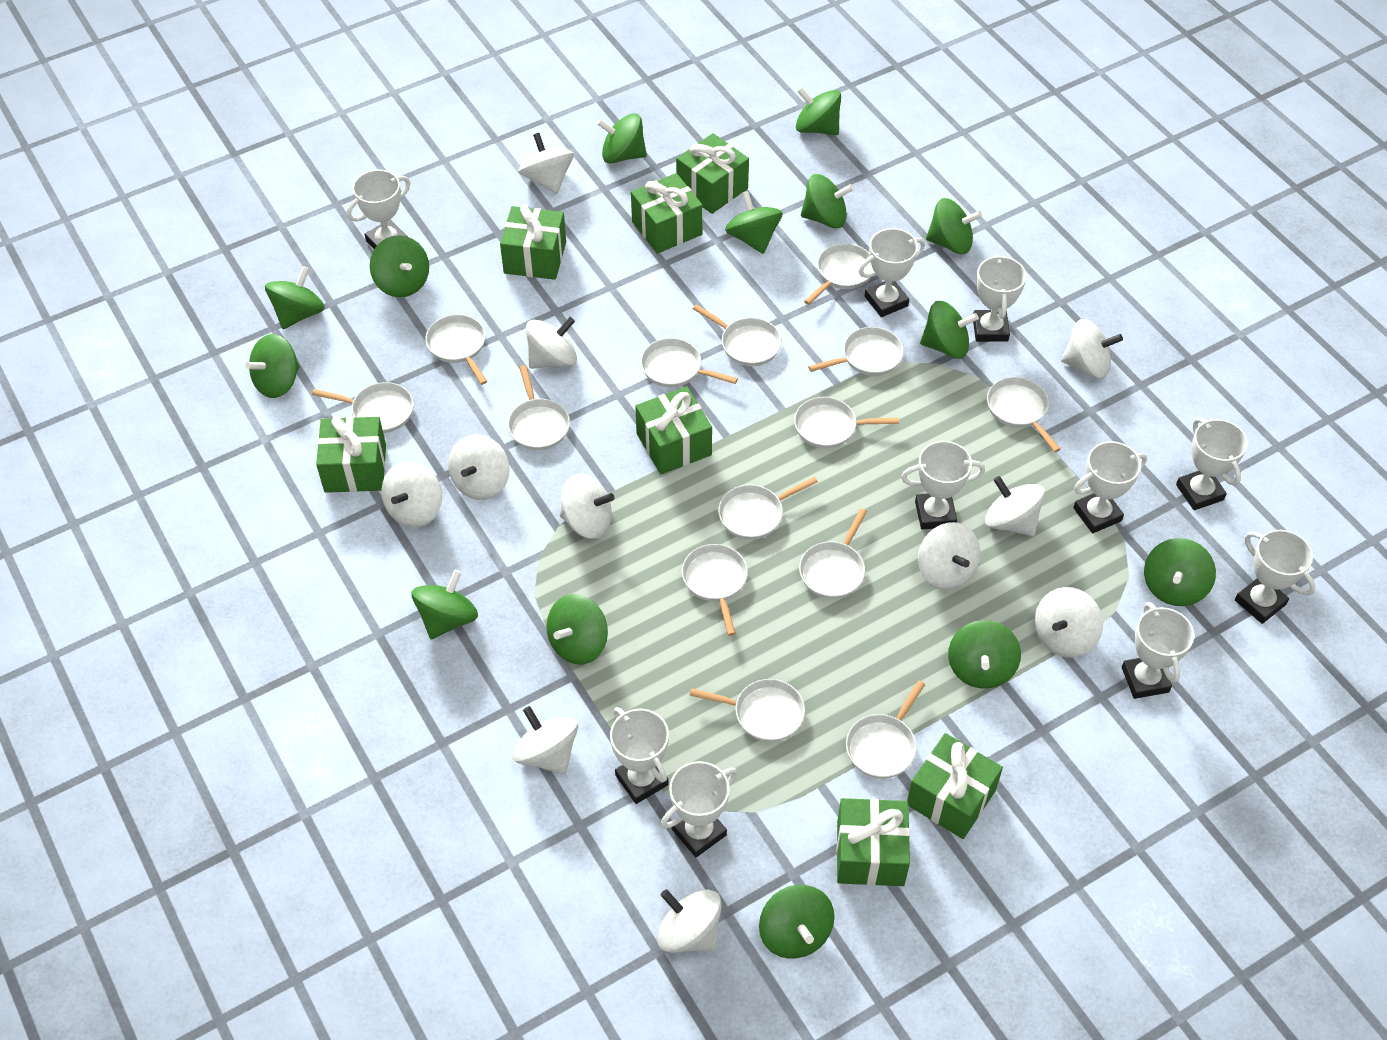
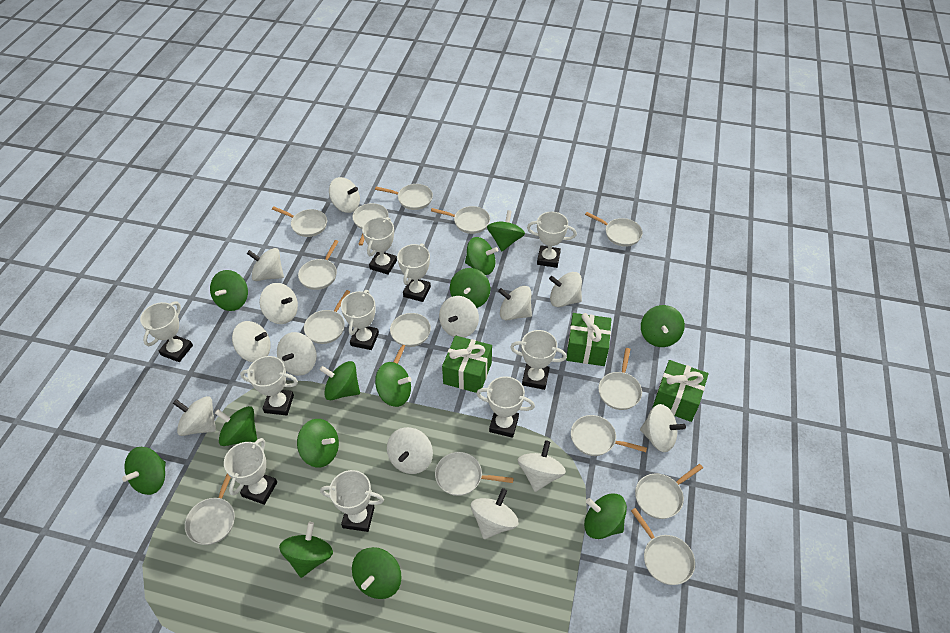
green gift: [316,416,386,493] [500,205,566,280] [631,173,703,254] [635,386,712,474] [676,133,749,214] [836,798,910,886] [907,733,1003,839] = 7 -> [442,336,492,393] [566,313,611,366] [652,360,709,422] = 3
green spinning top: [245,334,299,398] [265,266,325,329] [370,235,429,297] [412,570,478,639] [547,594,608,665] [597,113,647,164] [725,191,783,254] [759,885,835,959] [796,87,841,135] [801,174,854,228] [920,301,979,359] [926,198,982,254] [948,620,1021,689] [1144,538,1216,606] = 14 -> [122,447,166,495] [210,270,248,311] [215,406,257,446] [279,522,333,578] [297,419,339,467] [319,361,360,400] [352,547,401,599] [375,362,412,407] [450,268,490,308] [465,237,498,275] [487,210,525,251] [584,494,627,539] [641,305,685,347] = 13
white spinning top: [381,461,442,527] [448,434,510,500] [513,706,578,775] [518,133,574,194] [526,317,577,369] [560,474,615,539] [657,889,722,953] [918,522,980,590] [985,476,1045,536] [1035,587,1103,658] [1061,319,1123,379] = 11 -> [173,396,216,436] [232,321,271,362] [247,248,284,281] [260,283,298,324] [277,332,317,376] [329,177,360,213] [387,427,433,474] [439,296,479,338] [471,488,519,539] [498,286,532,320] [518,440,566,492] [549,272,582,307] [640,404,686,452] = 13

